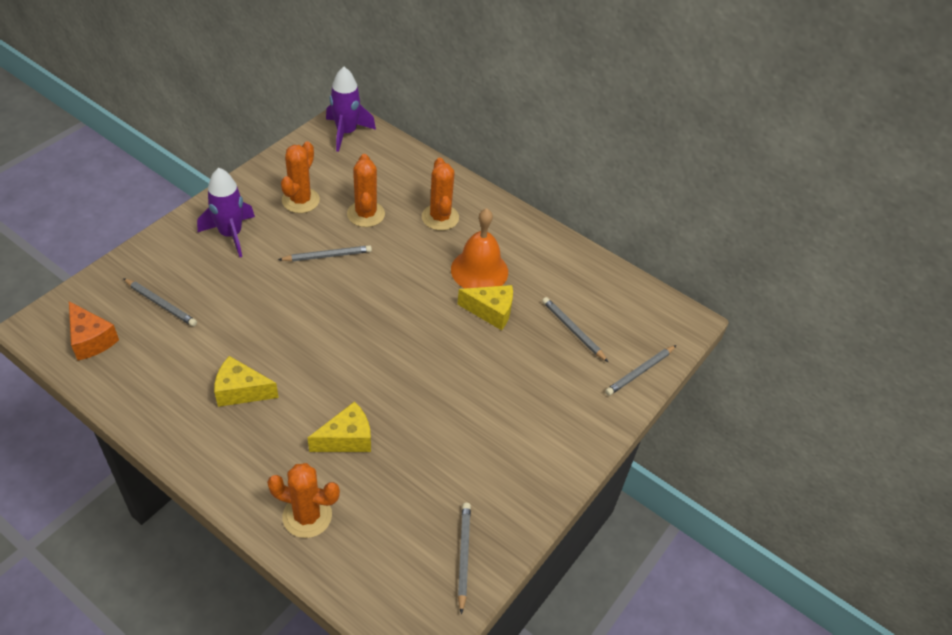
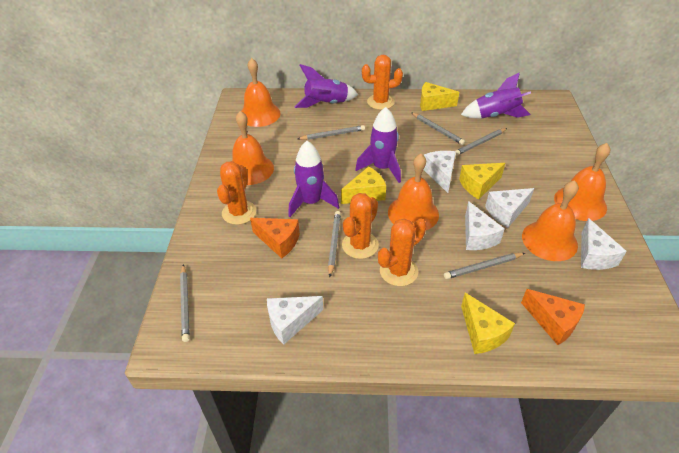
grey pencil: [123,278,197,326] [278,245,372,262] [458,503,471,614] [542,297,608,362] [605,345,676,396] = 5 -> [180,264,190,342] [298,125,365,140] [328,211,341,277] [411,112,465,145] [444,253,525,279] [455,128,507,156] = 6
orange bell: [451,208,508,289] = 1 -> [232,111,274,185] [241,58,281,127] [388,154,439,230] [522,180,579,261] [554,143,610,221] = 5
orange cheese: [69,301,119,360] = 1 -> [250,218,300,258] [521,289,585,345] = 2
purple rocket: [197,168,255,257] [326,67,376,152] = 2 -> [288,141,339,217] [295,64,358,108] [355,107,401,183] [461,72,531,119] = 4
white cheese: none = 0 -> [267,296,323,344] [424,151,456,193] [465,201,505,250] [485,188,534,228] [581,218,627,270] = 5
yellow cheese: [214,356,279,407] [308,401,371,452] [457,285,513,330] = 3 -> [341,166,386,204] [420,82,459,111] [459,163,505,199] [461,293,515,354] = 4

